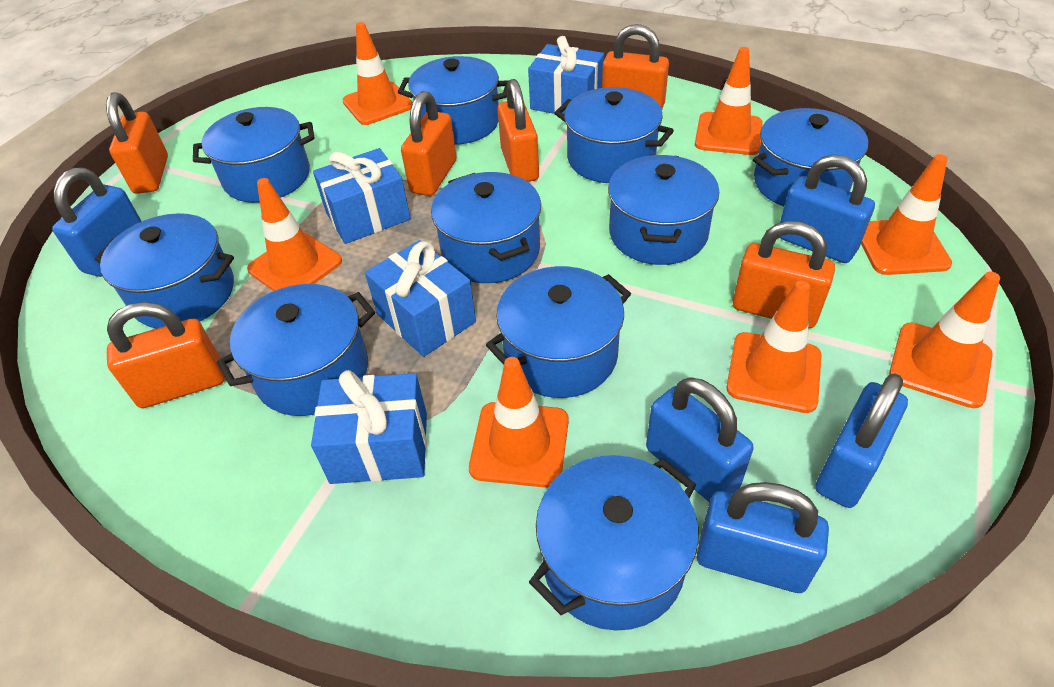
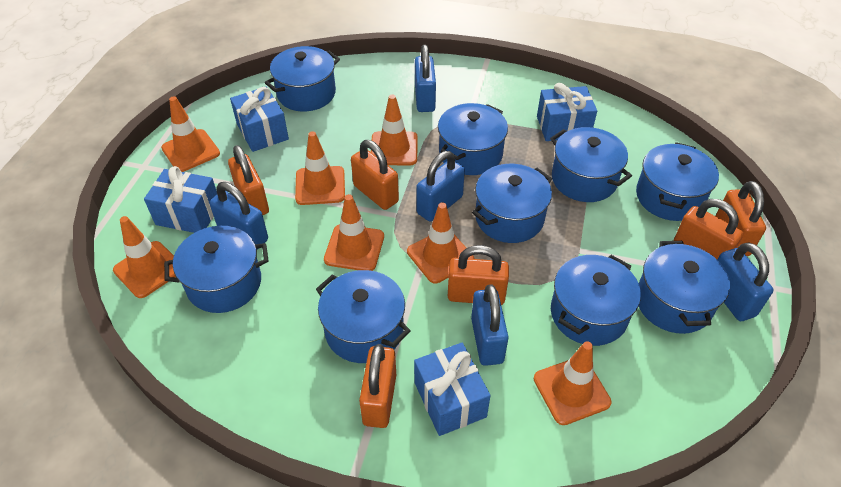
blue pot: [95,213,234,329] [193,107,315,203] [217,284,375,416] [398,56,509,145] [431,172,541,283] [486,266,631,398] [529,455,699,631] [555,87,674,183] [608,155,719,265] [753,108,869,206] = 10 -> [164,226,269,313] [265,46,340,112] [316,270,410,363] [438,103,508,175] [472,164,552,243] [550,127,632,202] [551,255,641,346] [636,142,719,221] [639,241,730,334] = 9

